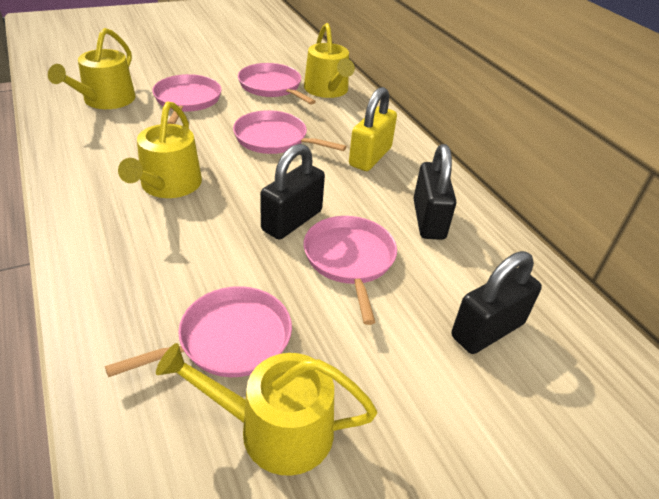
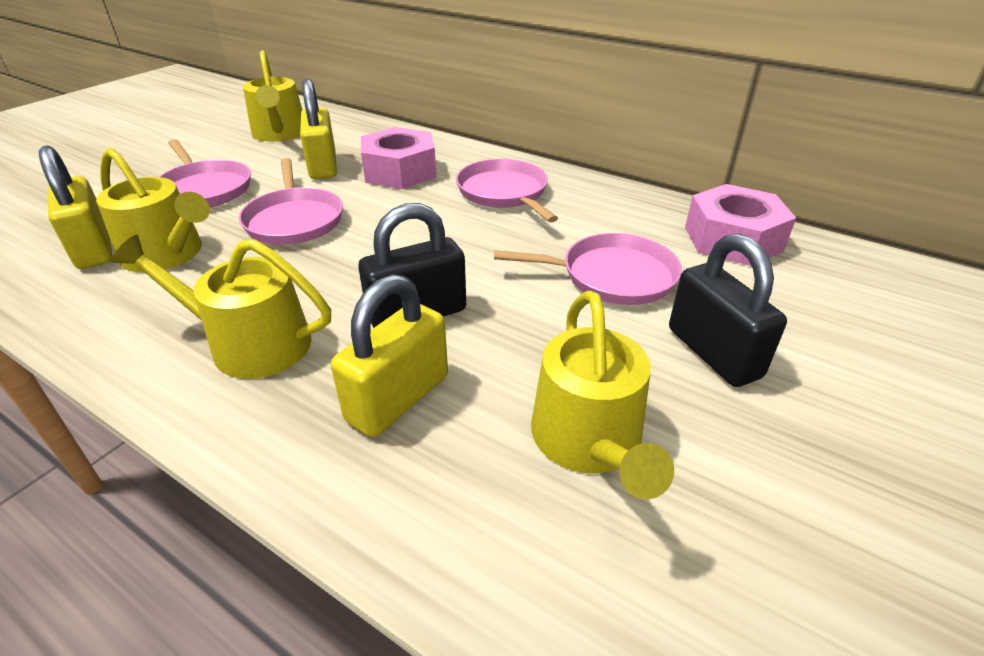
black padlock: [260,144,325,240] [413,144,456,240] [451,251,542,354] = 3 -> [358,203,466,328] [669,233,787,387] = 2
pink nut: none = 0 -> [361,127,437,189] [685,184,796,266] = 2
pink pan: [105,286,292,377] [152,74,222,124] [233,110,347,154] [238,63,316,105] [304,216,397,325] = 5 -> [159,139,251,207] [239,158,343,245] [456,159,558,223] [494,233,682,305] = 4
yellow padlock: [349,87,397,171] = 1 -> [39,145,113,269] [300,79,337,179] [331,274,448,437] = 3

